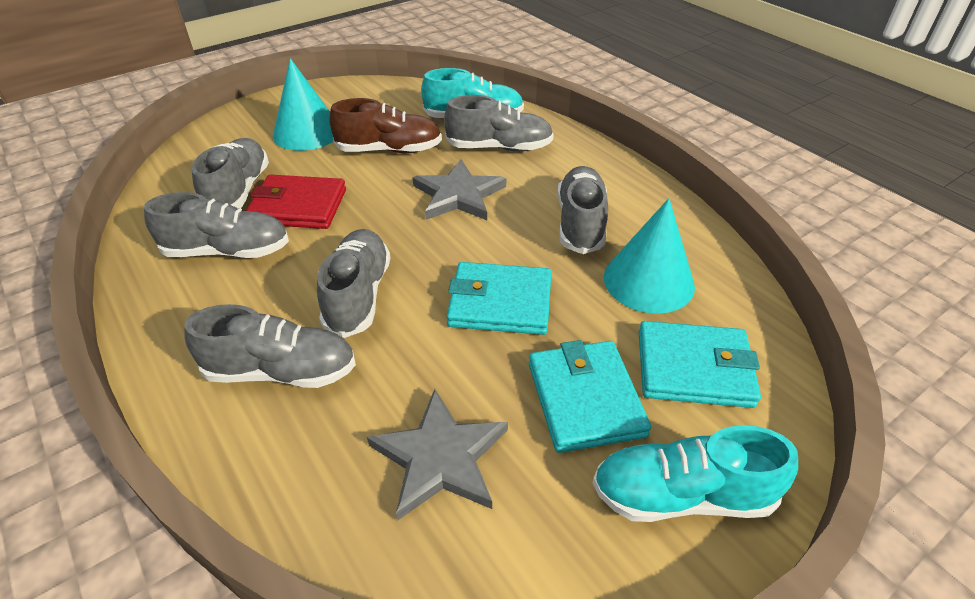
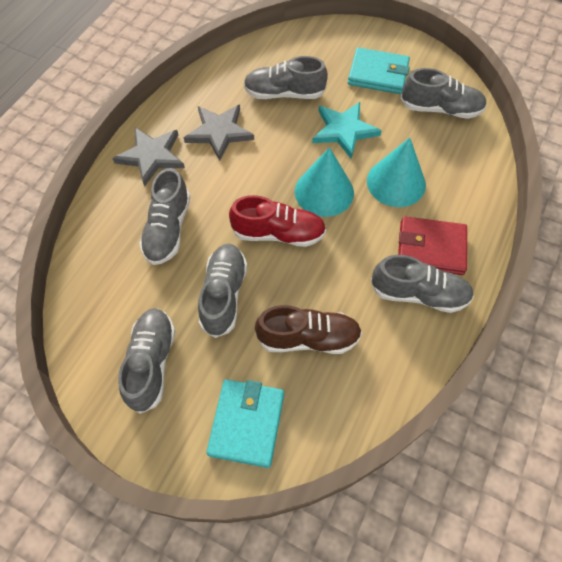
red shoe: none = 0 -> [229,195,326,247] = 1
turquoise shoe: [421,68,524,118] [593,425,798,522] = 2 -> none = 0
turquoise star: none = 0 -> [312,102,382,159] = 1
turquoise wallet: [447,262,552,335] [529,340,651,453] [639,321,761,408] = 3 -> [206,379,284,468] [348,47,410,94] = 2

